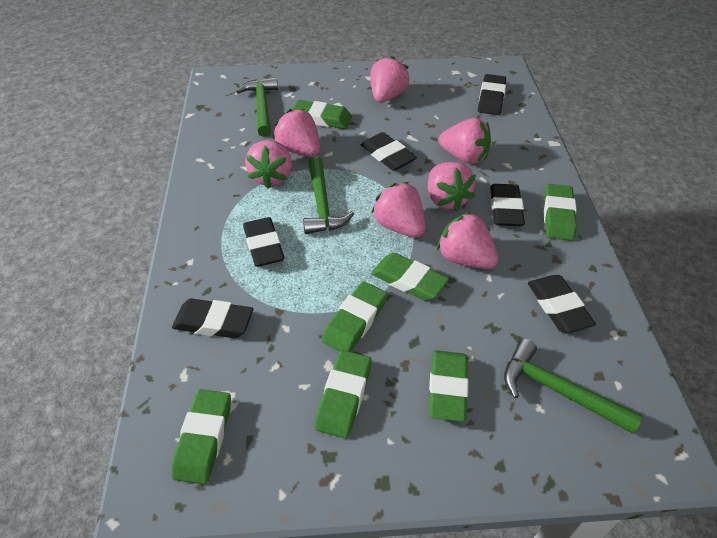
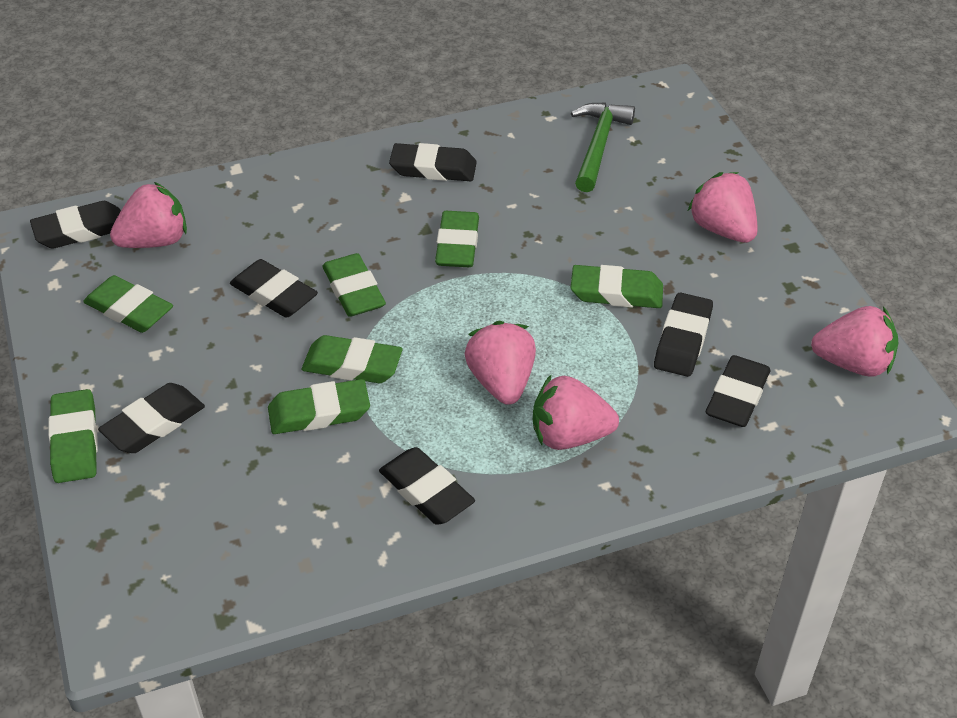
black eraser: [172,299,253,338] [243,217,285,267] [361,132,417,171] [478,74,506,115] [490,184,525,226] [528,275,596,333] = 6 -> [30,201,121,249] [98,383,205,453] [230,259,318,318] [379,447,475,525] [389,143,477,181] [654,292,713,377] [706,355,770,427] = 7
green hammer: [236,77,278,137] [303,156,354,234] [504,339,642,434] = 3 -> [571,102,635,192] = 1
pink strawberry: [245,140,292,189] [273,109,320,157] [370,56,409,103] [371,182,425,238] [428,162,476,211] [437,212,498,269] [439,118,491,164] = 7 -> [110,182,187,248] [465,321,536,405] [533,375,619,450] [688,172,758,243] [811,306,898,377] = 5

